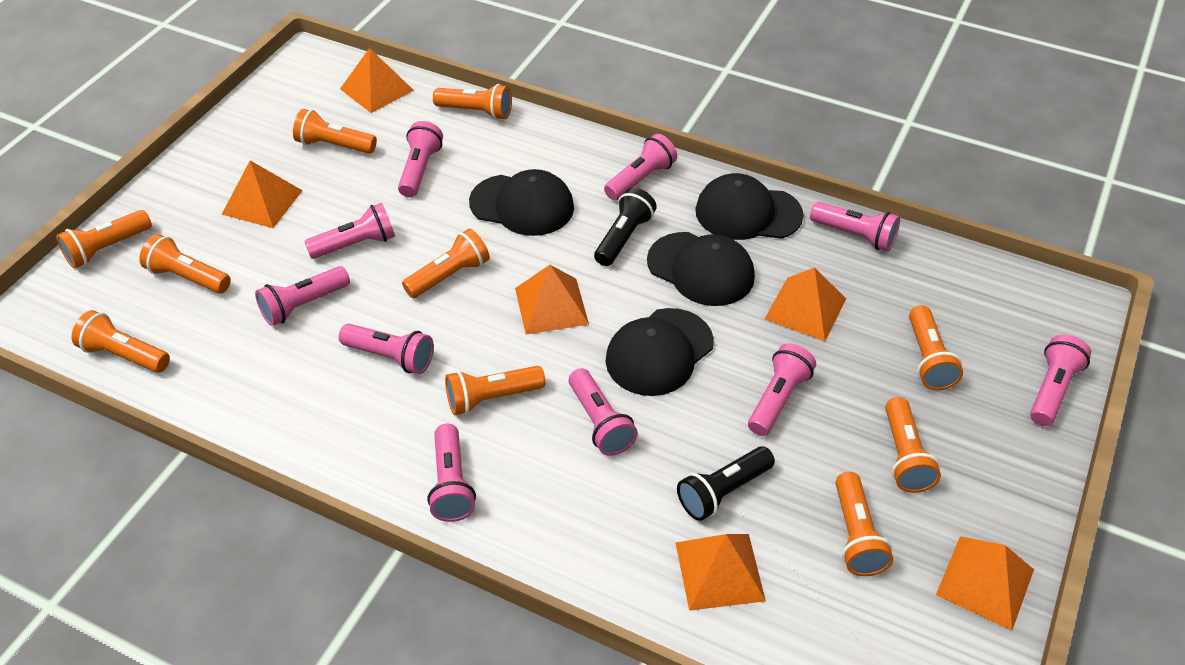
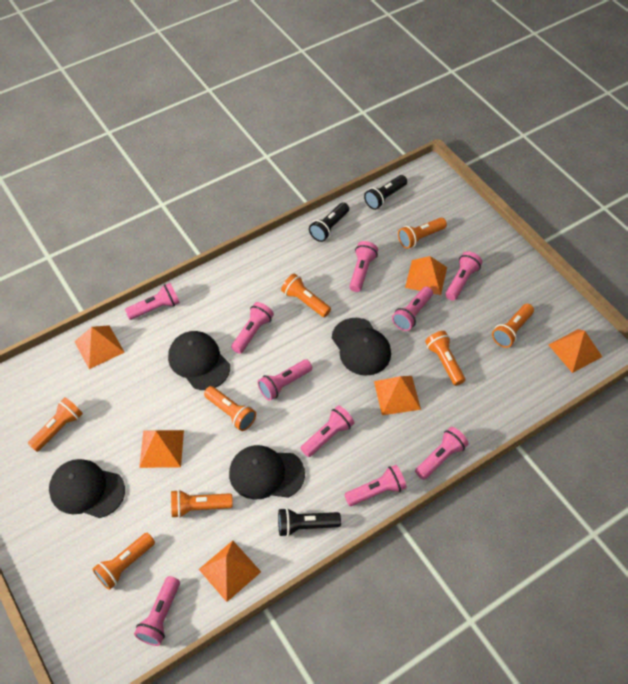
black flashlight: [594,188,657,266] [677,446,775,521] = 2 -> [278,508,341,537] [309,202,349,242] [364,175,407,210] = 3
orange flashlight: [56,210,152,269] [72,310,170,373] [139,234,231,294] [293,109,377,154] [402,228,490,298] [433,84,512,120] [445,366,545,415] [835,472,893,576] [885,397,941,493] [909,305,963,391] = 10 -> [28,397,83,452] [93,533,155,590] [171,489,233,518] [204,386,256,431] [281,274,331,317] [398,218,447,249] [425,331,465,386] [492,304,534,348] = 8

